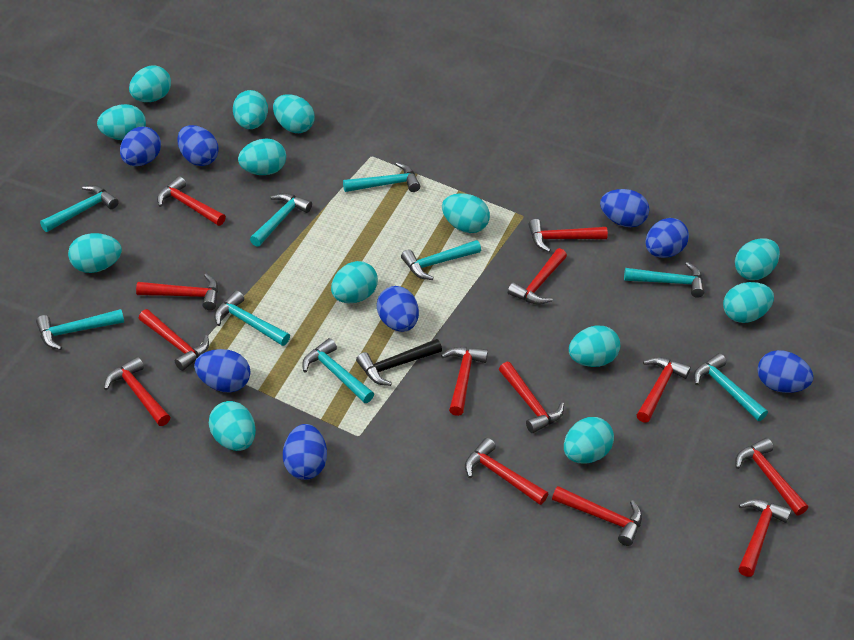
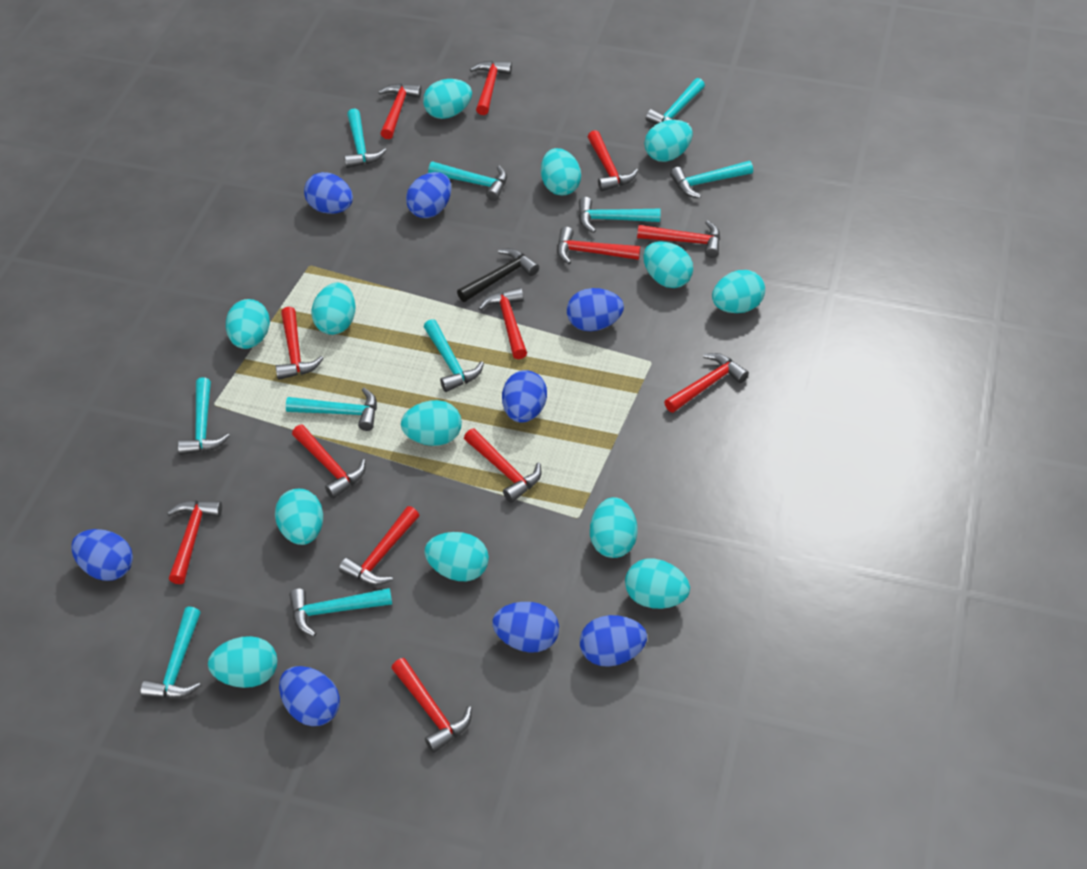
turquoise hammer: [36,309,124,350] [40,185,119,232] [214,290,290,346] [250,193,312,247] [302,338,374,403] [343,162,420,192] [401,240,481,280] [624,262,704,298] [694,353,768,421] = 9 -> [140,606,201,699] [178,377,230,455] [286,388,377,431] [289,588,392,637] [344,108,386,168] [424,319,484,392] [428,162,507,201] [579,197,660,233] [646,78,705,124] [670,161,753,198] = 10

